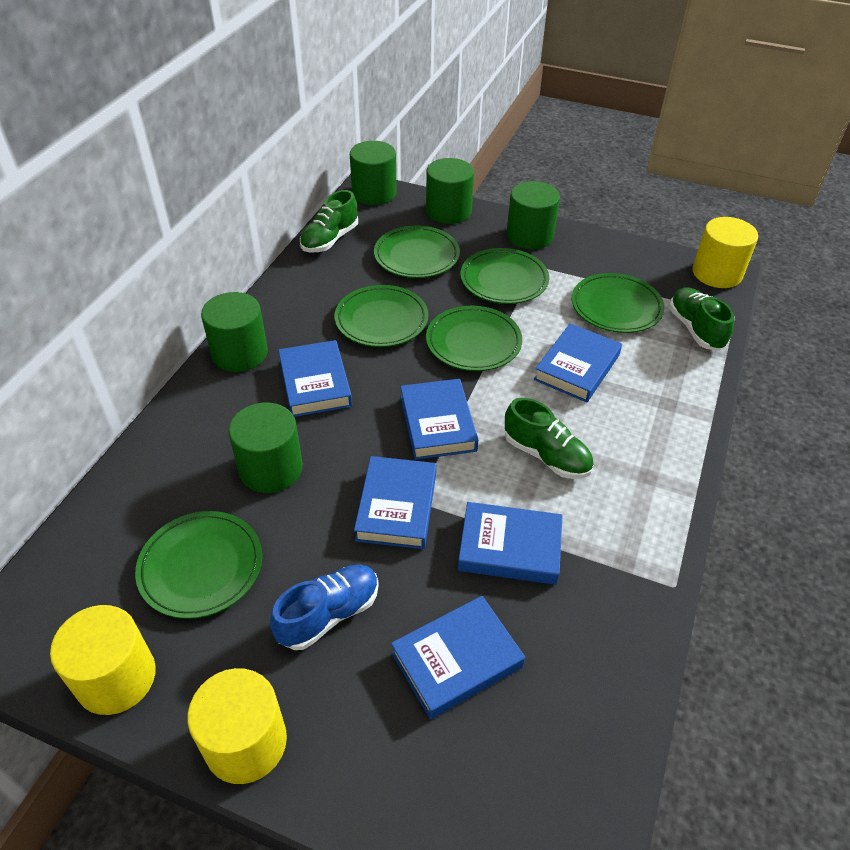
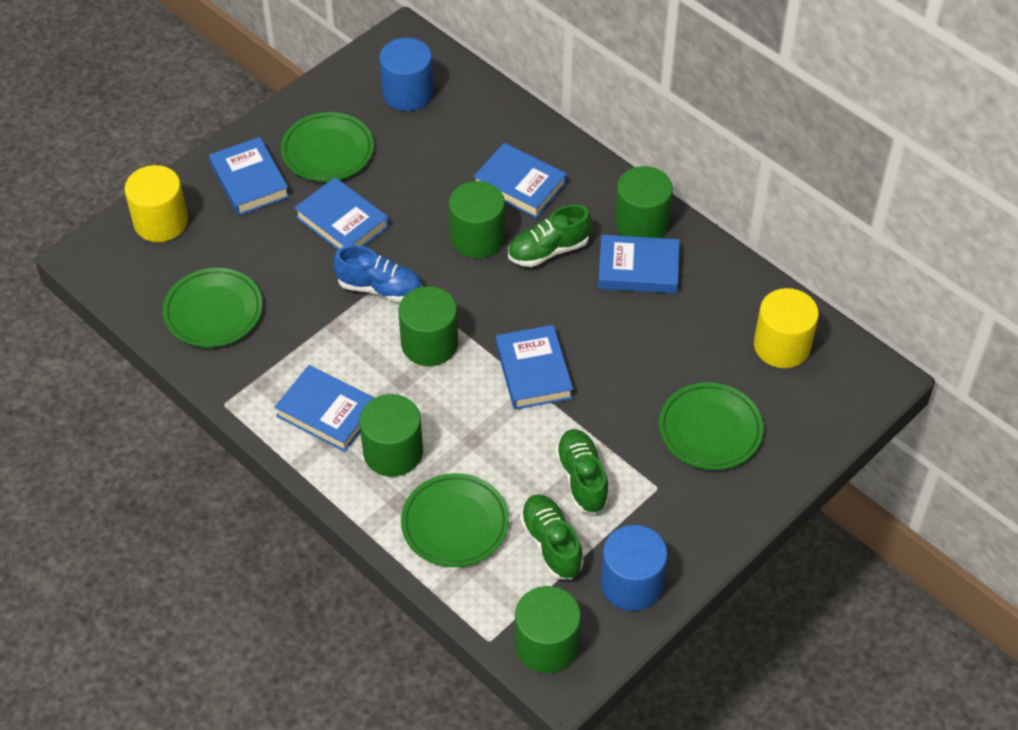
blue cylinder: none = 0 -> [379,38,434,111] [601,525,668,611] = 2
green plate: [135,511,262,619] [334,285,429,347] [374,225,460,278] [426,306,522,371] [460,248,549,304] [572,273,665,333] = 6 -> [163,268,263,347] [281,112,374,182] [401,473,509,567] [659,382,764,470] = 4
yellow cylinder: [50,605,156,715] [187,668,287,784] [692,217,758,288] = 3 -> [125,165,188,242] [754,288,819,368] = 2

